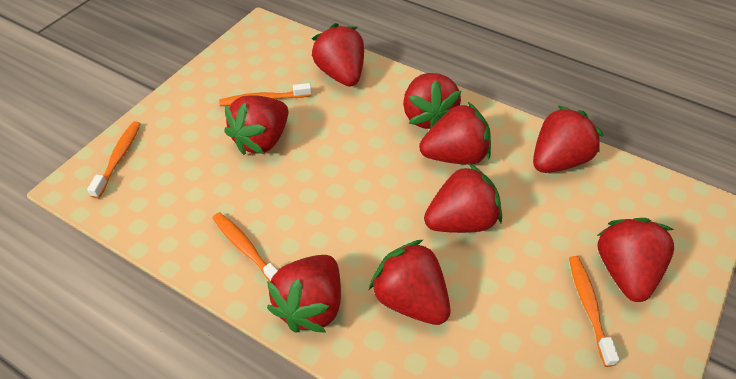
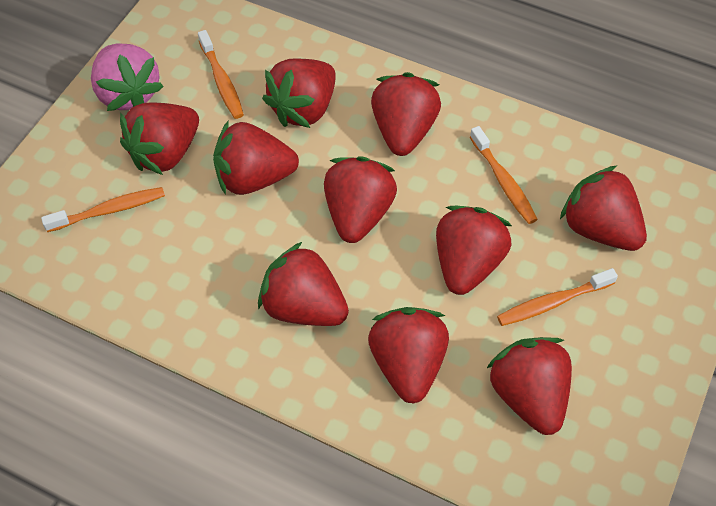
pink strawberry: none = 0 -> [91,43,164,111] = 1
red strawberry: [224,95,288,155] [267,255,341,333] [311,23,364,87] [369,240,450,325] [403,73,461,129] [419,102,491,165] [424,164,502,233] [533,106,604,173] [597,218,674,302] = 9 -> [120,103,199,175] [213,120,299,195] [258,242,349,326] [262,59,336,128] [324,156,397,243] [368,307,449,404] [371,72,441,156] [436,206,512,295] [487,337,572,435] [560,165,647,251] = 10

